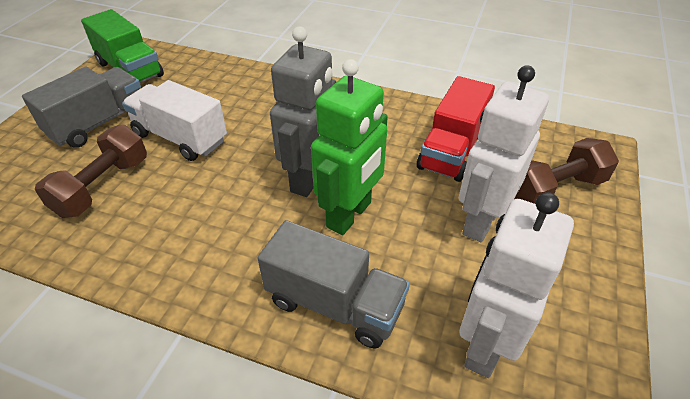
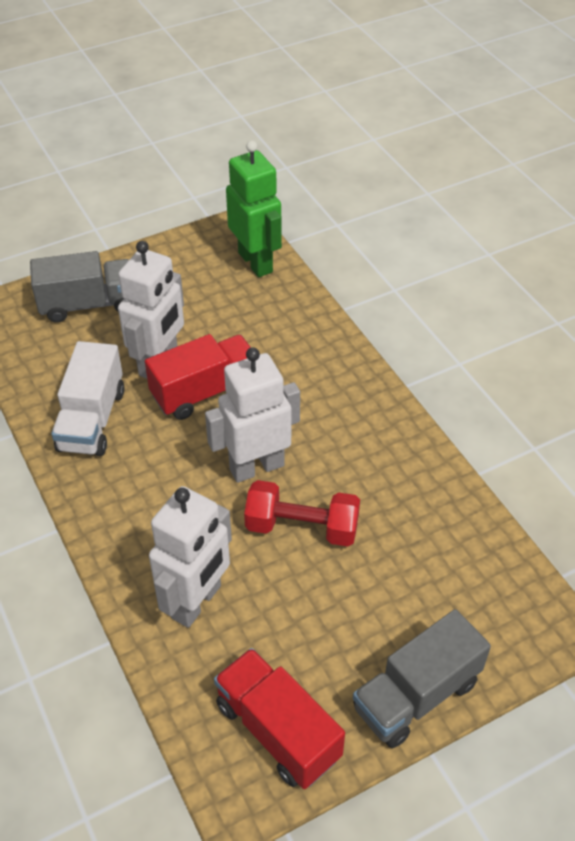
brown dumbbell: [35,124,147,218] [514,138,619,204] = 2 -> none = 0
green truck: [81,9,164,83] = 1 -> none = 0
grey robot: [270,26,336,197] = 1 -> none = 0
red dumbbell: none = 0 -> [244,480,360,547] = 1
red truck: [417,76,495,182] = 1 -> [145,334,251,420] [214,648,345,789] = 2
white robot: [459,65,549,242] [459,192,574,378] = 2 -> [118,241,184,379] [149,486,232,628] [205,347,300,483] = 3

